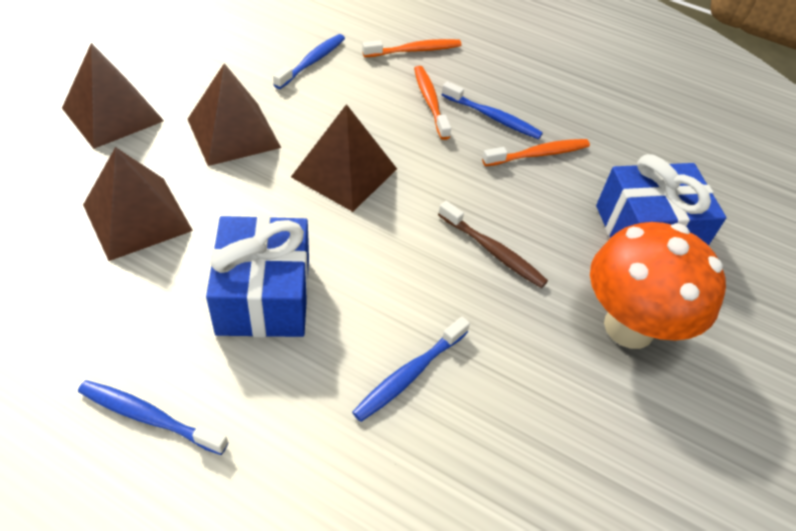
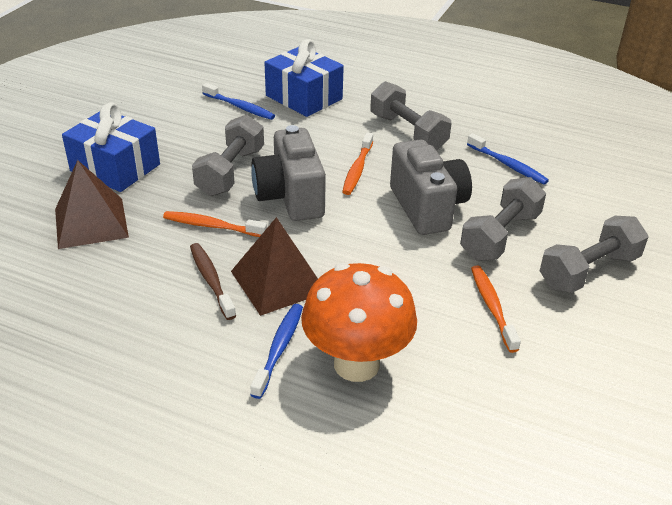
blue toothbrush: [78,380,228,455] [273,34,345,89] [352,316,470,422] [442,81,543,139] = 4 -> [202,83,275,120] [250,304,303,399] [467,133,549,185] = 3
brown pyramid: [62,43,164,149] [83,147,193,261] [188,63,281,166] [291,104,397,212] = 4 -> [55,160,129,249] [231,217,318,316] = 2
grey camera: none = 0 -> [251,125,326,221] [390,139,472,235] = 2
grey dumbbell: none = 0 -> [192,115,264,196] [370,81,452,150] [460,177,546,261] [540,216,648,293] = 4

